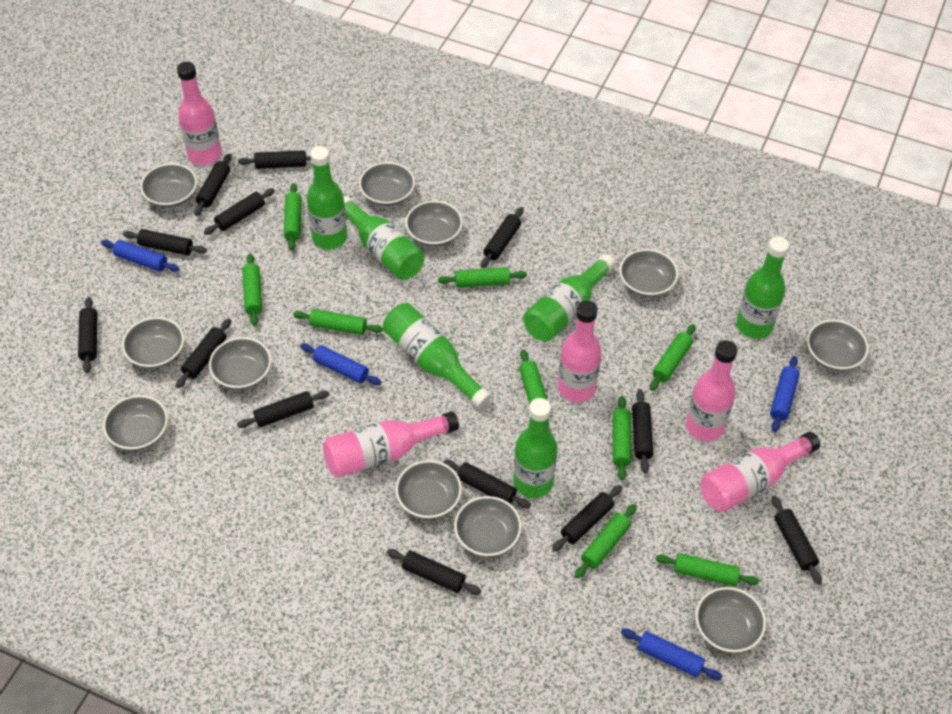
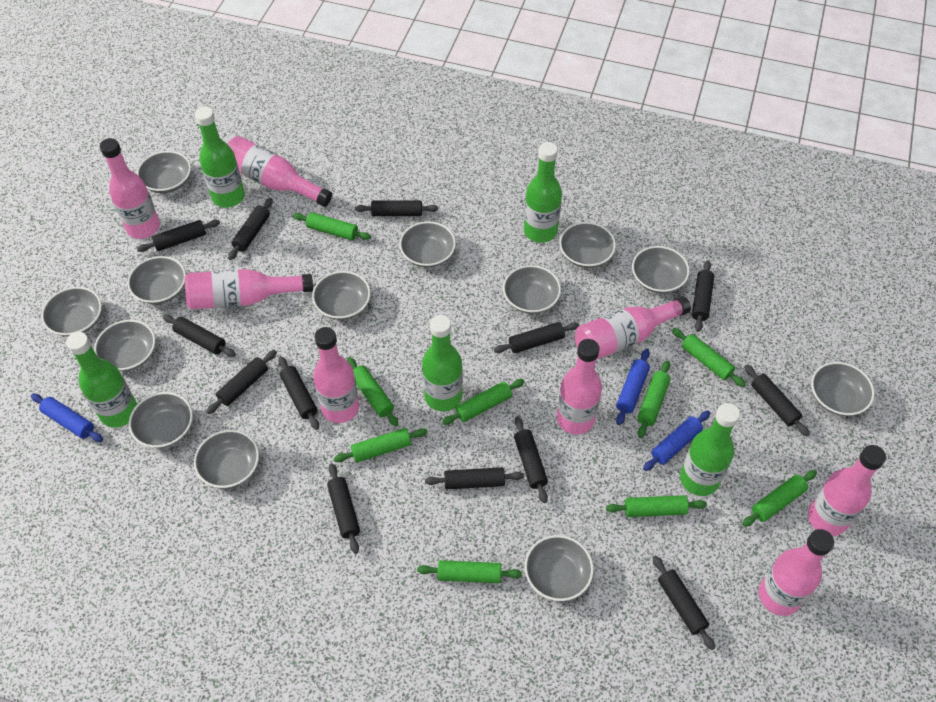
blue rolling pin: [101,240,179,272] [300,343,382,385] [621,629,722,680] [770,356,800,432] = 4 -> [31,394,103,442] [616,349,650,425] [643,411,710,471] = 3
green bottle: [307,146,347,249] [343,196,425,280] [383,303,491,408] [513,398,557,498] [523,254,615,342] [736,237,789,339] = 6 -> [66,332,137,428] [195,107,245,208] [422,315,463,411] [524,142,562,243] [680,403,740,496] = 5
grey bowl: [103,395,168,450] [122,317,184,368] [140,163,197,208] [209,337,271,389] [359,162,415,206] [396,460,462,519] [405,201,463,246] [454,496,522,556] [619,249,678,297] [696,587,766,653] [807,320,869,371] = 11 -> [41,287,102,336] [94,320,155,371] [127,256,186,304] [129,392,193,448] [137,151,191,193] [194,430,259,488] [312,271,371,320] [399,221,456,268] [503,265,561,314] [525,535,594,601] [559,222,616,268] [632,246,690,293] [811,362,875,416] = 13
pink bottle: [177,62,222,165] [323,411,459,477] [558,301,602,402] [686,340,738,441] [700,432,820,512] = 5 -> [100,138,160,239] [184,269,313,309] [227,136,332,207] [313,327,359,423] [557,339,602,434] [575,296,691,360] [759,529,834,616] [808,445,886,536] = 8

